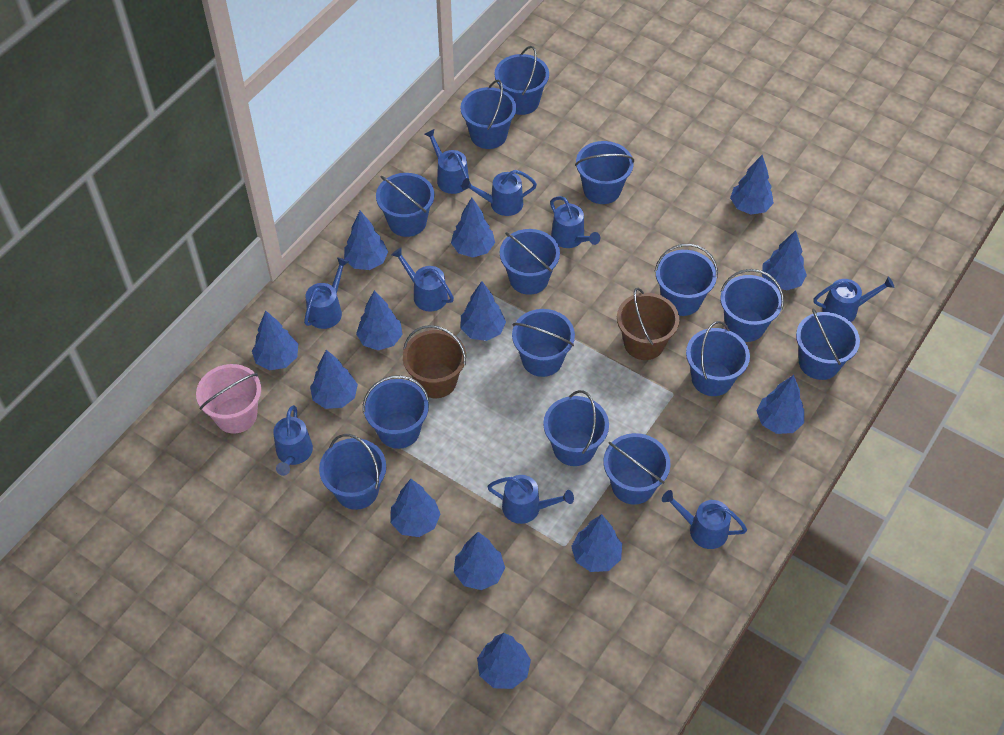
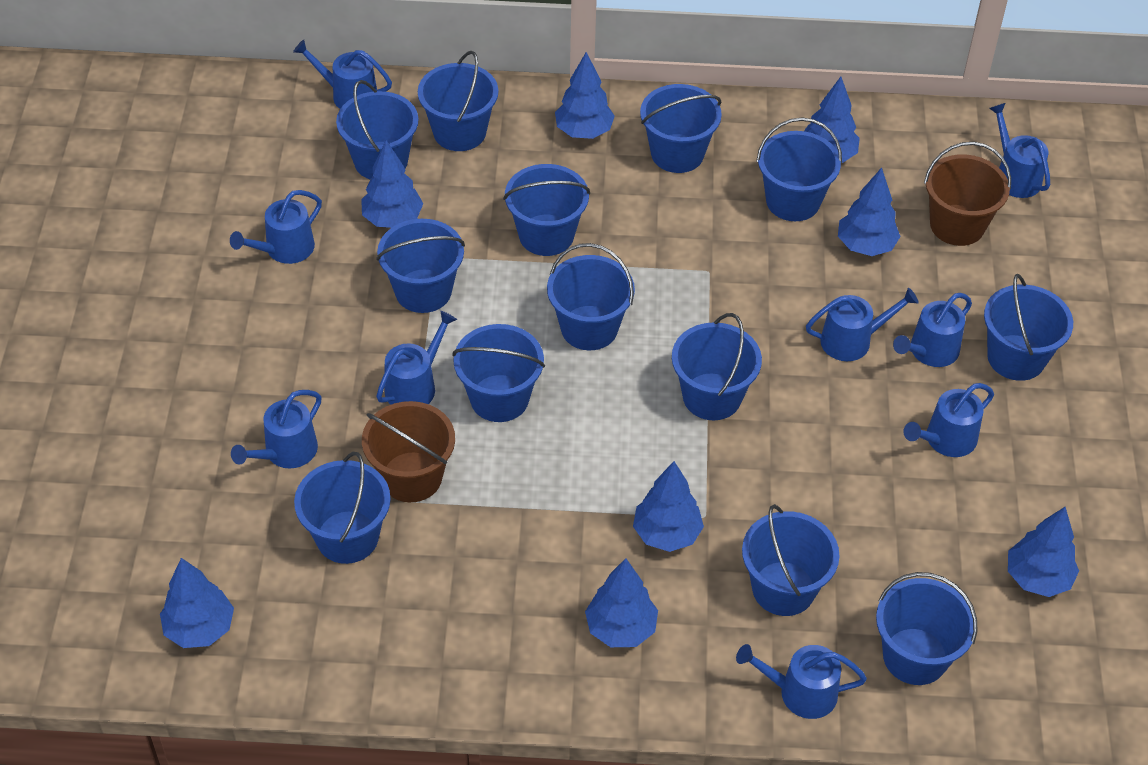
blue bucket: [319,434,386,510] [363,375,429,449] [376,173,435,237] [460,80,516,149] [495,46,549,115] [500,229,560,295] [512,309,575,377] [543,390,609,466] [575,141,634,204] [604,433,670,505] [655,244,718,316] [686,321,750,396] [720,269,784,342] [796,308,860,380] = 14 -> [294,452,391,564] [336,80,419,179] [376,219,465,313] [418,51,498,151] [453,324,545,422] [503,164,590,256] [547,243,635,350] [640,84,722,173] [672,313,762,420] [742,504,840,616] [756,118,842,221] [876,572,978,685] [984,274,1073,381] = 13
blue tree: [252,310,298,370] [310,350,358,409] [344,211,388,270] [356,290,403,350] [391,479,440,537] [451,198,495,258] [454,532,505,590] [461,281,506,341] [477,633,531,689] [571,514,622,572] [730,155,774,215] [757,375,804,434] [762,230,807,290] = 13 -> [160,558,234,648] [361,140,424,228] [555,52,615,139] [585,558,658,647] [633,461,704,552] [804,77,860,163] [838,168,901,256] [1008,507,1079,597] = 8
pink bucket: [196,364,261,433] = 1 -> none = 0

